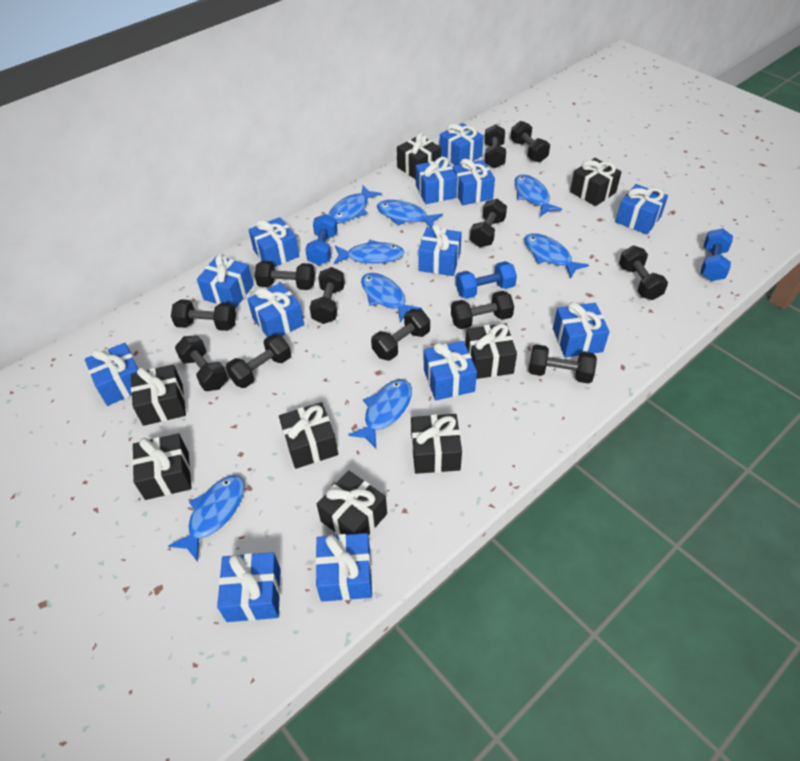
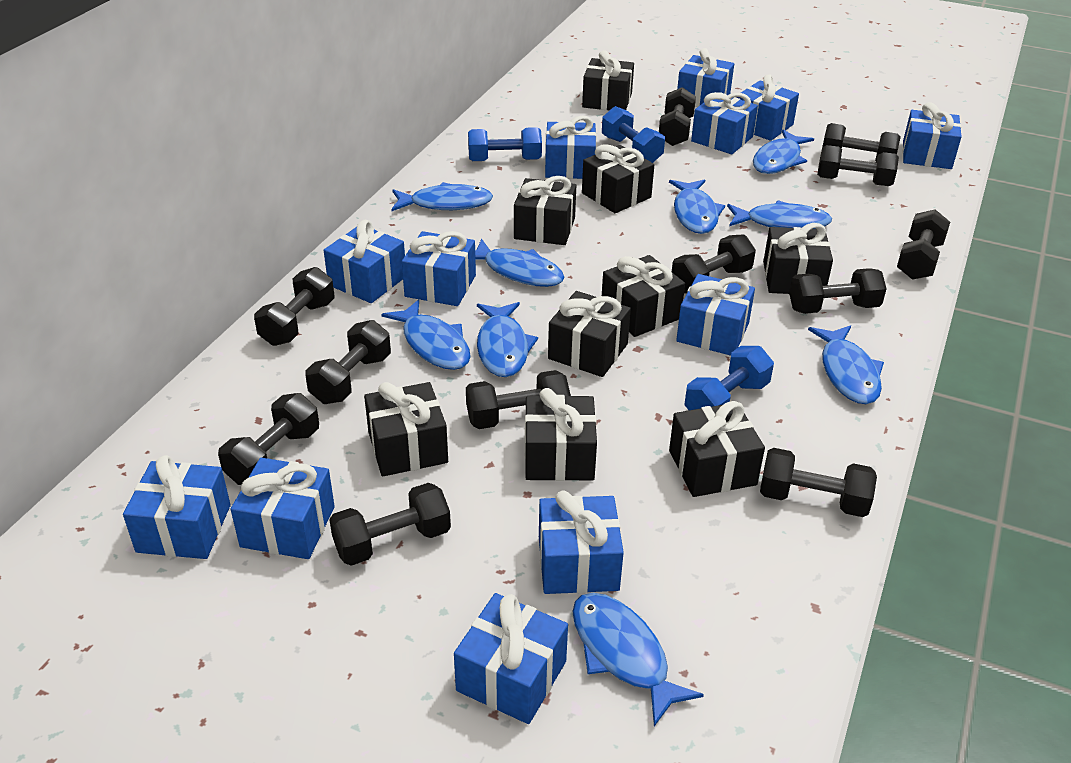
black gift: [131,364,186,426] [132,433,192,500] [279,402,338,469] [317,471,387,535] [397,132,441,179] [411,414,462,474] [465,323,517,379] [570,158,622,206] = 8 -> [364,382,448,477] [514,176,576,245] [525,388,597,481] [548,291,631,377] [582,50,634,111] [582,144,654,213] [602,255,685,337] [669,401,765,497] [763,223,833,294] = 9
blue fish: [168,475,245,562] [328,186,382,224] [334,240,405,264] [348,379,412,448] [361,273,422,322] [377,200,443,228] [515,174,562,216] [524,233,589,278] = 8 -> [381,300,471,370] [391,182,493,211] [475,239,564,287] [477,302,538,377] [572,593,704,726] [669,179,725,234] [727,200,832,229] [753,130,814,174] [808,325,884,404] = 9
blue gift: [85,343,139,406] [197,254,254,309] [217,552,281,622] [247,283,304,337] [248,217,299,267] [315,533,372,602] [416,157,457,204] [418,224,462,276] [424,341,477,400] [439,123,484,165] [452,159,495,205] [553,302,610,357] [615,184,668,234] = 13 -> [123,455,231,559] [231,458,335,559] [324,220,405,303] [402,231,476,306] [454,593,568,724] [539,490,624,594] [545,116,596,179] [676,274,755,356] [677,48,734,107] [691,92,758,154] [736,74,799,141] [903,102,962,169] = 12

